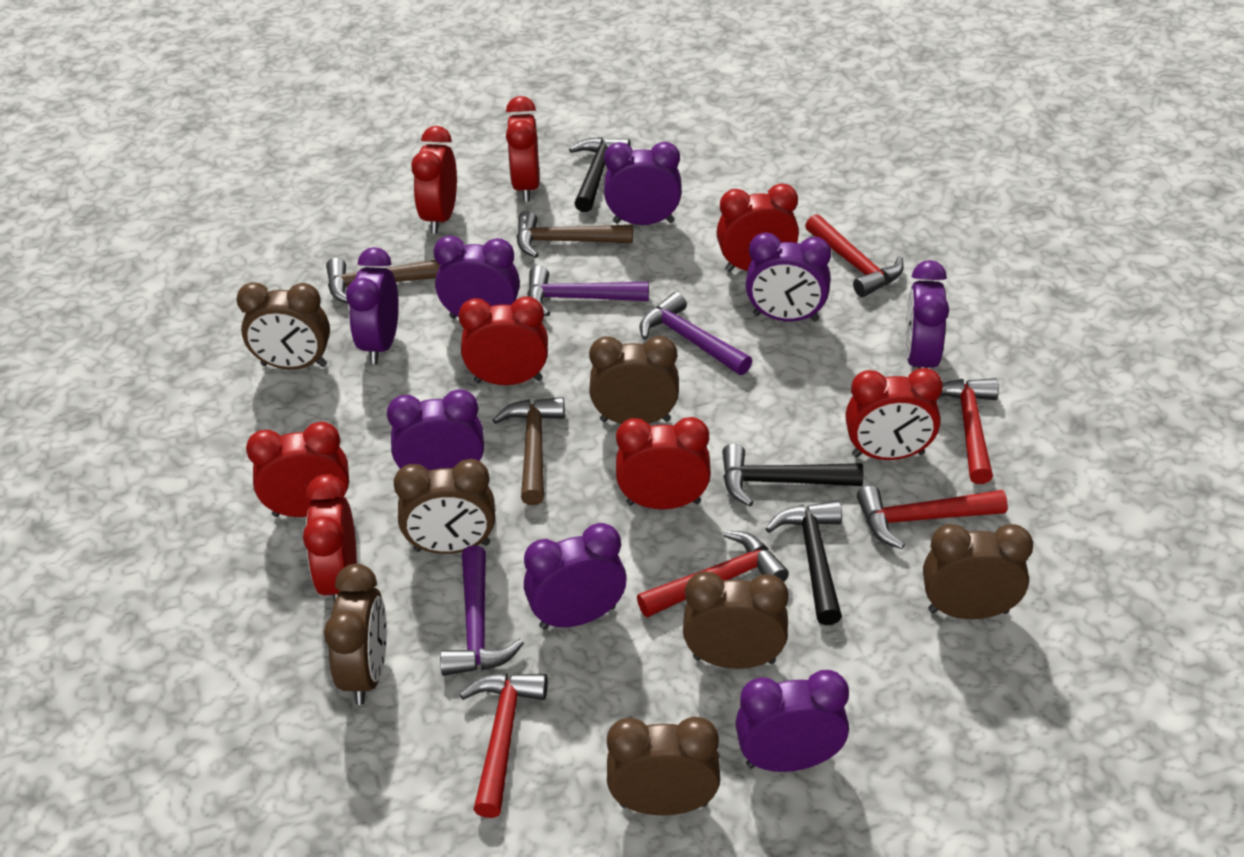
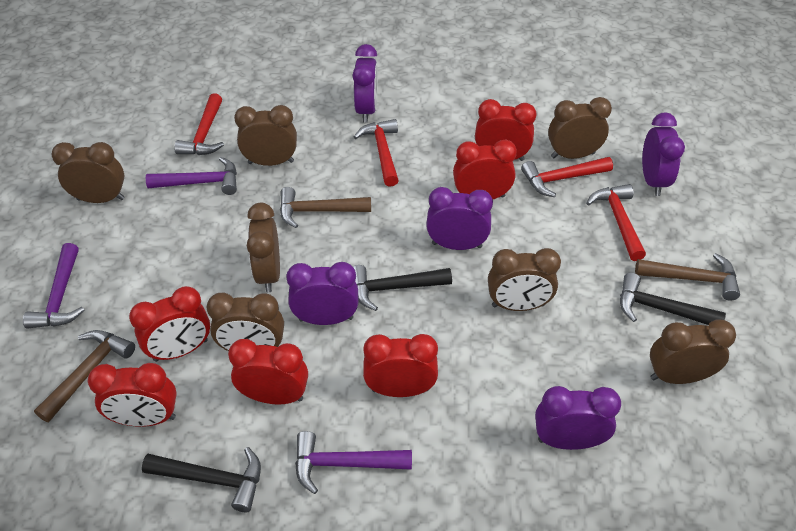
purple clock: [346,247,399,364] [387,389,484,471] [434,236,520,318] [524,523,627,630] [604,142,681,225] [735,670,849,772] [746,233,831,321] [905,260,949,369] = 8 -> [286,262,358,325] [353,44,378,123] [426,187,493,250] [535,386,621,450] [642,112,685,196] = 5
red clock: [246,422,349,517] [303,474,357,602] [411,126,457,234] [458,296,548,385] [506,96,540,202] [616,417,711,509] [717,184,799,272] [845,368,943,460] = 8 -> [88,363,177,427] [129,286,210,362] [228,339,308,405] [363,334,438,397] [453,140,517,199] [475,99,536,161] = 6
red hammer: [459,673,548,818] [637,530,789,618] [805,214,904,297] [857,486,1008,549] [939,378,999,484] = 5 -> [174,93,224,155] [354,119,399,187] [521,157,613,197] [586,184,646,261] = 4

